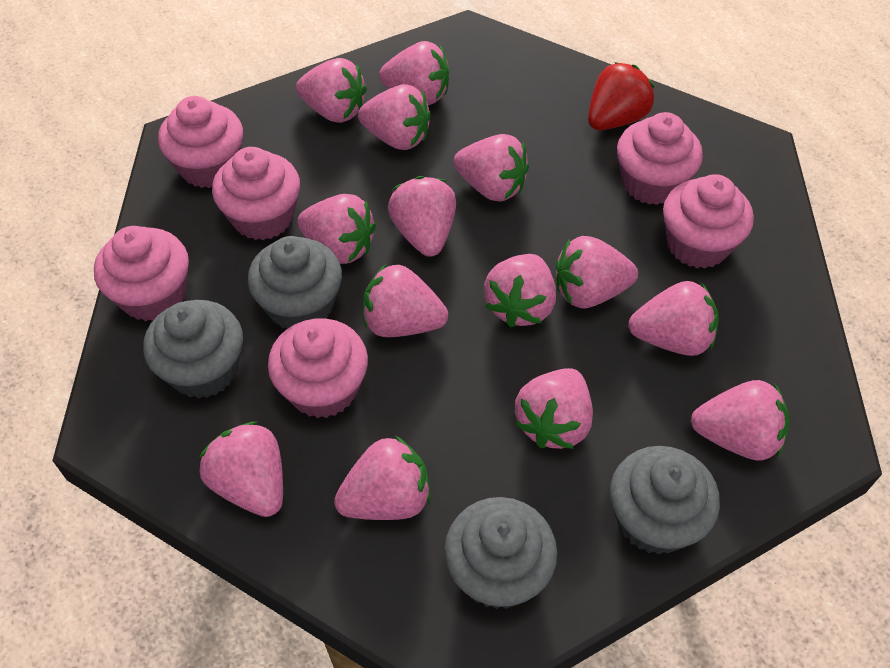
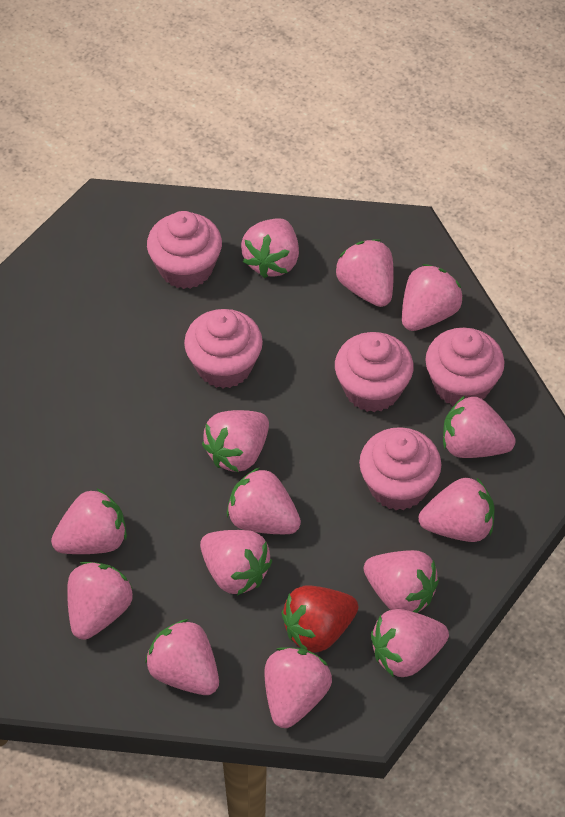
grey cupcake: [143,300,243,399] [248,236,342,329] [444,497,557,609] [610,446,720,554] = 4 -> none = 0
pink cupcake: [94,226,189,321] [158,96,243,188] [212,147,300,240] [268,318,368,418] [617,112,703,205] [663,174,754,268] = 6 -> [147,211,222,289] [184,309,263,388] [335,332,414,412] [359,427,441,510] [425,328,504,406] = 5

